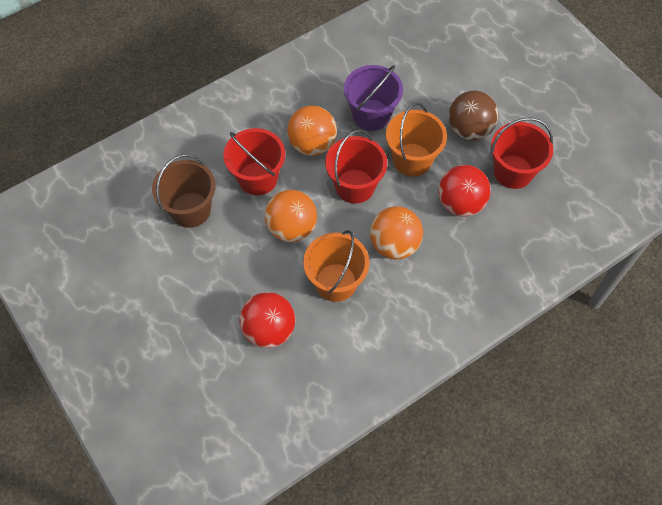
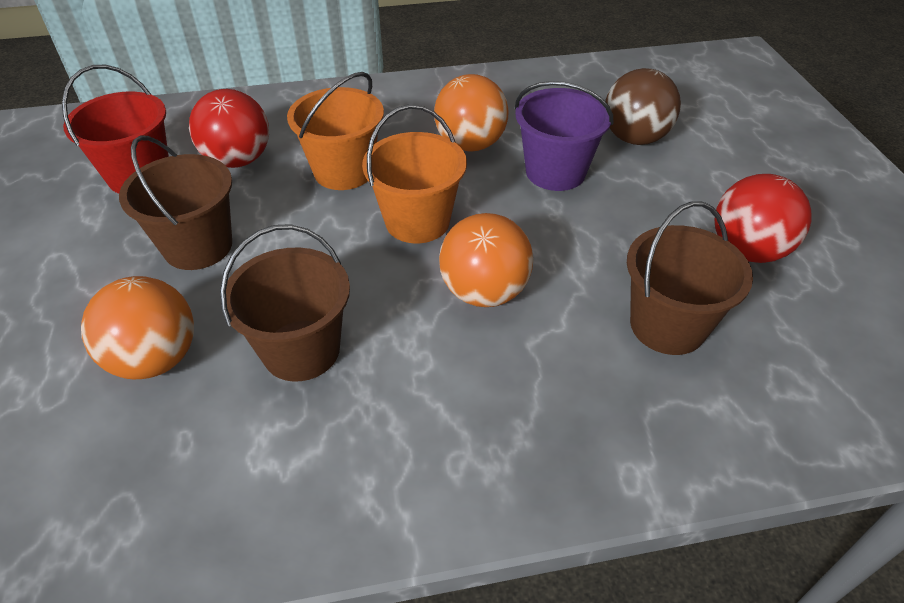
brown bucket: [152,154,216,228] = 1 -> [119,135,232,270] [220,224,350,382] [627,201,753,355] = 3
red bucket: [223,128,285,195] [325,130,387,204] [491,118,553,189] = 3 -> [62,65,169,194] = 1

